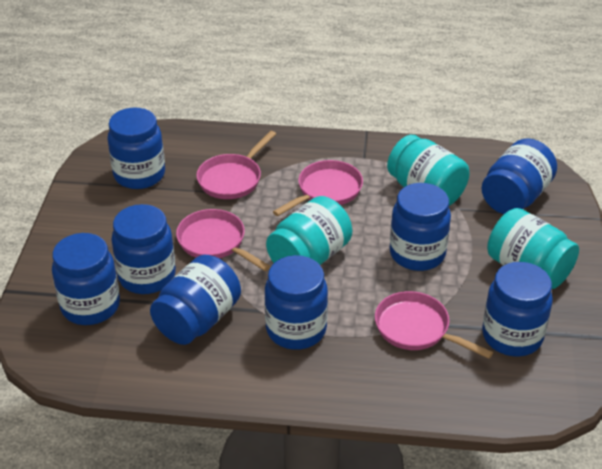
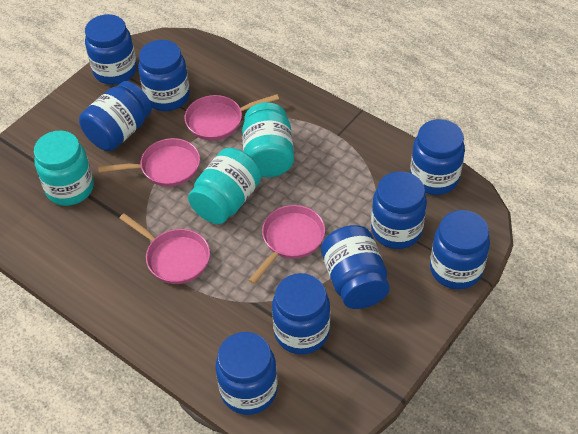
blue jar: [52,233,120,325] [108,108,165,189] [112,204,176,294] [150,255,241,345] [265,255,328,350] [390,183,451,271] [482,139,557,214] [482,262,553,357] = 8 -> [79,81,152,151] [85,14,137,85] [138,40,190,111] [215,332,277,415] [272,273,330,355] [321,225,390,309] [371,171,427,249] [410,119,465,195] [430,210,490,289] = 9

